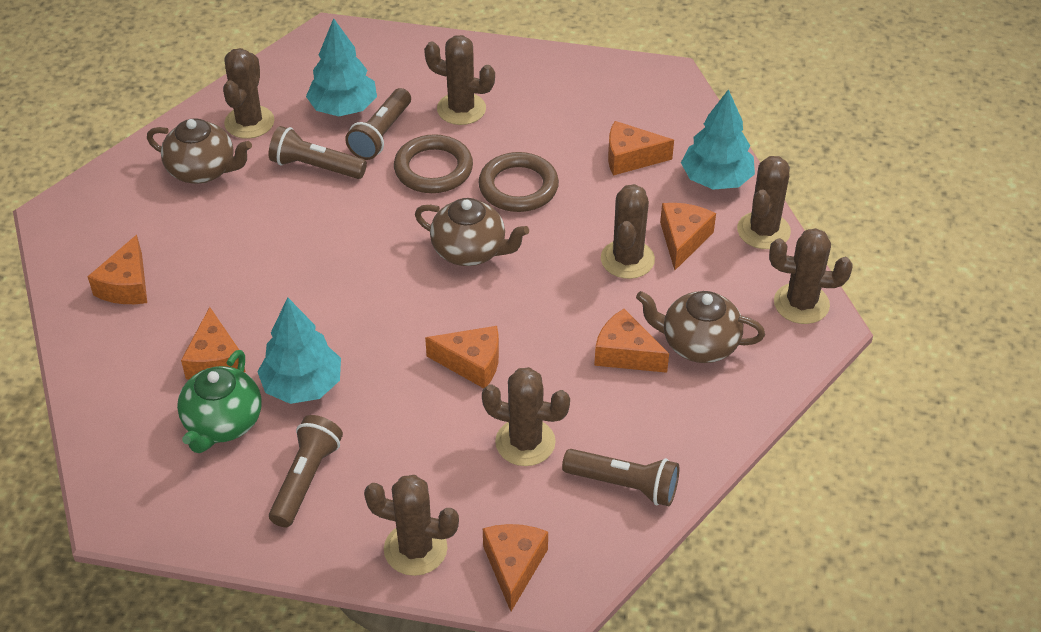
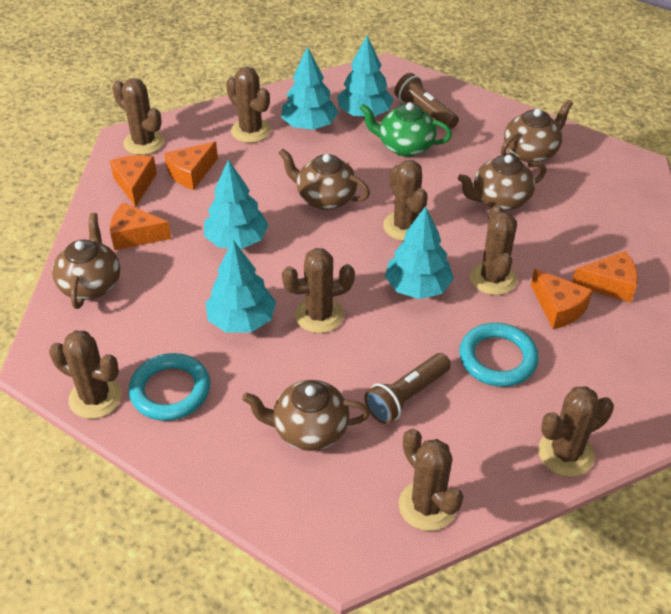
brown cactus: [223,48,274,139] [364,475,459,576] [424,35,495,125] [482,367,570,466] [601,184,655,279] [737,156,791,249] [769,228,853,324] = 7 -> [49,331,122,419] [112,78,164,155] [226,67,271,143] [282,248,355,333] [383,160,428,241] [399,429,464,531] [470,205,517,295] [538,386,614,477] = 8
brown flashlight: [269,126,367,179] [269,415,343,527] [345,88,411,160] [562,449,679,506] = 4 -> [364,353,451,424] [395,73,459,129] = 2
brown ring: [394,134,473,193] [478,152,559,212] = 2 -> none = 0
brown teapot: [147,118,252,184] [415,198,529,266] [636,291,765,363] = 3 -> [52,213,120,309] [242,380,370,451] [278,148,370,210] [458,155,546,211] [501,100,573,163] = 5
orange cheese: [87,235,147,304] [181,307,245,379] [425,326,499,388] [483,524,548,611] [594,309,669,373] [608,121,674,176] [660,203,716,270] = 7 -> [110,155,157,207] [110,202,171,250] [164,142,218,190] [531,269,593,329] [572,251,638,303] = 5
turquoise ring: none = 0 -> [129,353,210,421] [459,323,539,387] = 2
turquoise tree: [257,297,341,404] [306,18,377,116] [681,89,755,190] = 3 -> [204,160,269,249] [206,240,276,333] [281,46,338,130] [338,36,394,118] [385,206,454,299] = 5

